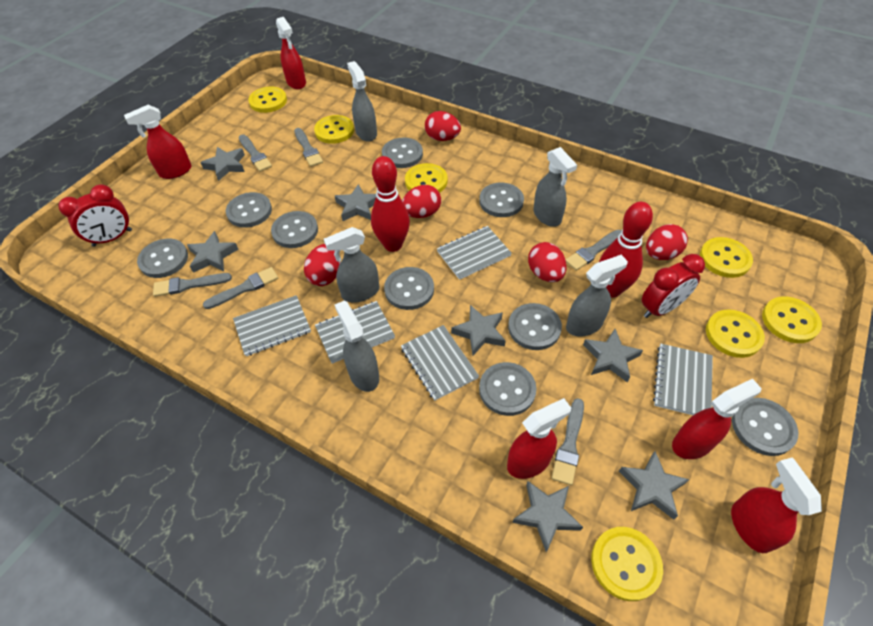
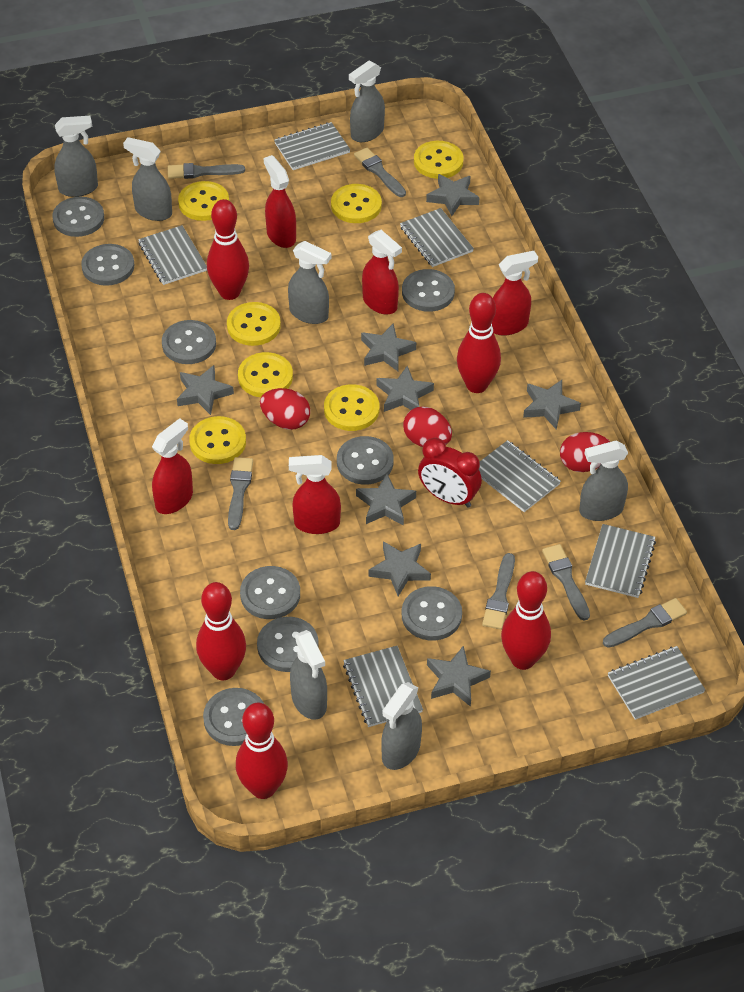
grey notebook: [233,295,311,356] [315,301,395,364] [401,325,479,401] [437,226,512,280] [653,343,713,415] = 5 -> [138,225,207,285] [274,122,351,170] [343,646,423,727] [400,208,474,267] [479,440,561,512] [585,524,656,598] [608,646,705,720] = 7
grey spray bottle: [324,227,379,302] [335,300,379,392] [347,61,377,142] [533,147,577,227] [566,255,628,337] = 5 -> [54,116,98,197] [123,137,172,221] [288,241,331,324] [290,630,327,720] [349,60,385,142] [381,682,422,770] [579,441,628,521] = 7
grey star: [187,231,238,273] [200,147,245,181] [335,184,376,221] [451,305,506,355] [512,481,583,552] [583,329,643,382] [619,451,690,520] = 7 -> [177,365,234,415] [356,473,416,526] [361,324,416,371] [369,541,431,596] [377,366,434,412] [426,174,479,216] [427,645,491,707] [523,380,581,430] = 8
red bowling pin: [371,156,410,252] [599,202,653,298] = 2 -> [196,582,246,680] [207,199,249,300] [236,703,288,799] [457,293,501,393] [501,571,551,670] = 5
red clock: [58,184,132,247] [641,254,705,318] = 2 -> [418,438,482,508] = 1
red egg: [304,244,340,286] [402,185,441,218] [425,111,461,141] [528,242,567,282] [646,224,688,260] = 5 -> [260,388,310,430] [403,407,452,447] [560,432,610,472] = 3

